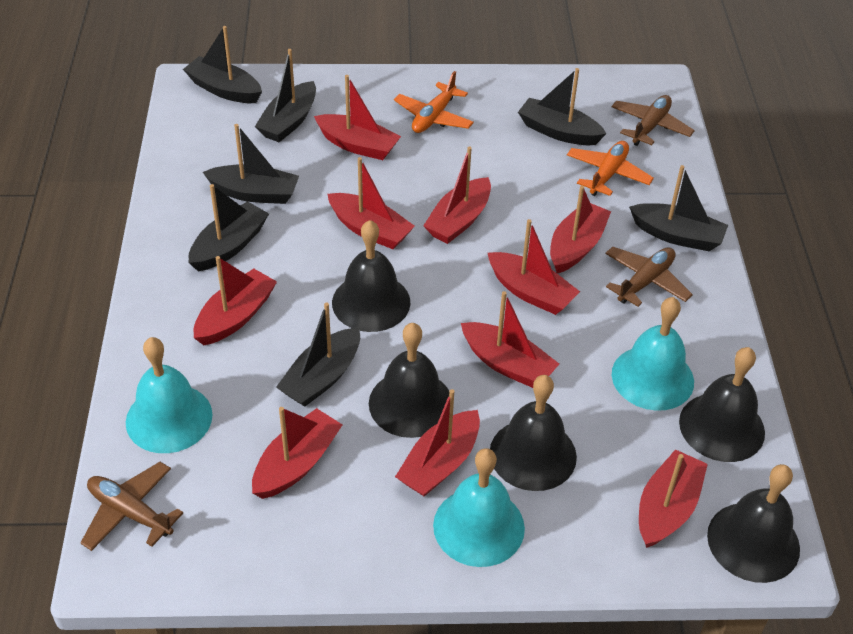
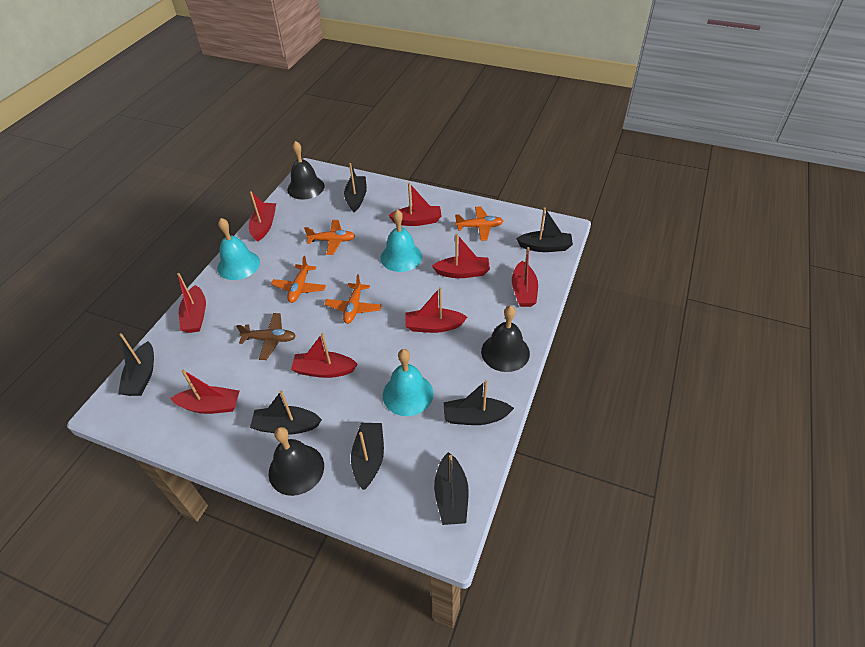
black bell: [332,220,411,332] [369,323,449,438] [490,375,577,491] [679,347,765,462] [707,464,800,583] = 5 -> [269,427,324,496] [287,141,325,200] [481,306,530,372] = 3
brown plane: [80,462,183,551] [605,247,693,307] [612,95,695,146] = 3 -> [236,313,296,360] = 1
orange plane: [394,71,474,133] [567,141,654,196] = 2 -> [271,256,326,303] [304,220,355,255] [324,274,382,324] [455,206,503,241] = 4
red boat: [194,256,277,345] [252,407,343,499] [314,75,401,160] [327,157,415,249] [395,389,480,496] [423,147,491,244] [461,291,559,388] [488,219,580,315] [550,186,611,273] [639,449,708,548] = 10 -> [170,369,240,414] [177,273,206,333] [249,191,276,242] [291,333,358,378] [388,183,442,226] [405,287,467,333] [432,234,490,278] [512,247,538,307] = 8

